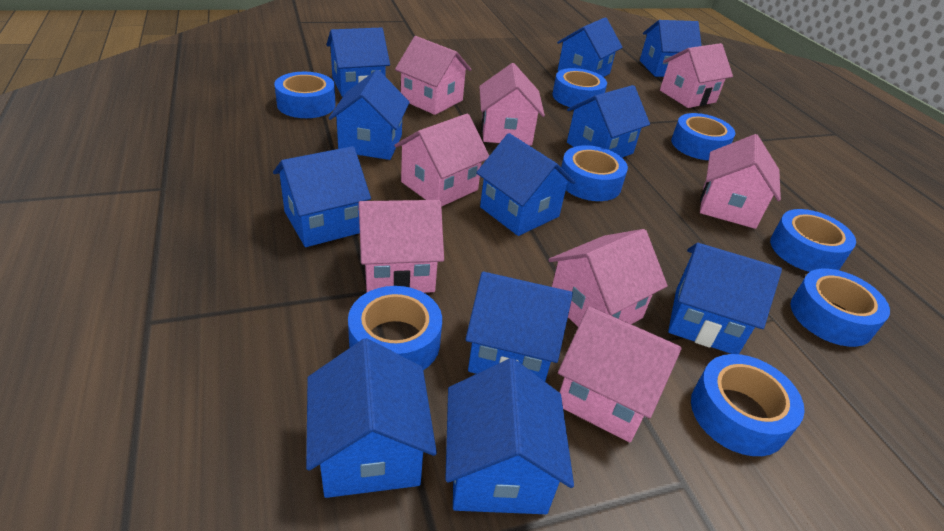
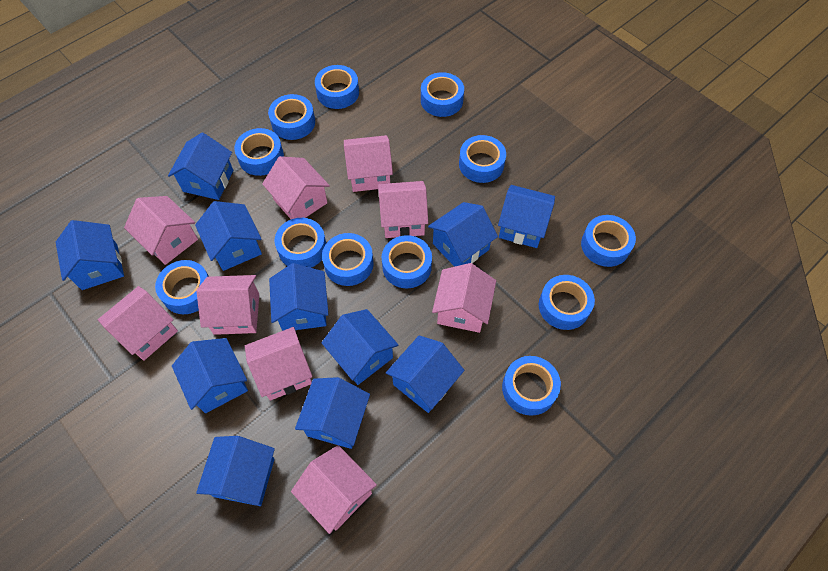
blue tape: [274,72,336,118] [348,286,442,370] [552,68,607,107] [561,145,628,201] [671,113,735,160] [691,354,805,456] [770,209,856,272] [791,269,890,347] = 8 -> [155,260,209,314] [234,128,284,176] [268,94,315,140] [275,218,326,268] [315,65,359,109] [322,233,374,286] [382,235,432,288] [421,72,464,117] [459,135,506,183] [502,356,561,416] [539,275,595,330] [581,215,636,267] = 12
pink house: [358,200,444,293] [394,114,489,207] [395,36,472,115] [479,63,545,146] [548,229,668,327] [558,307,682,442] [660,43,733,108] [700,134,781,229] = 8 -> [98,286,178,361] [124,196,198,265] [196,275,259,335] [245,327,313,401] [262,156,330,219] [291,445,377,534] [344,135,393,192] [378,181,428,238] [432,263,496,333] = 9

